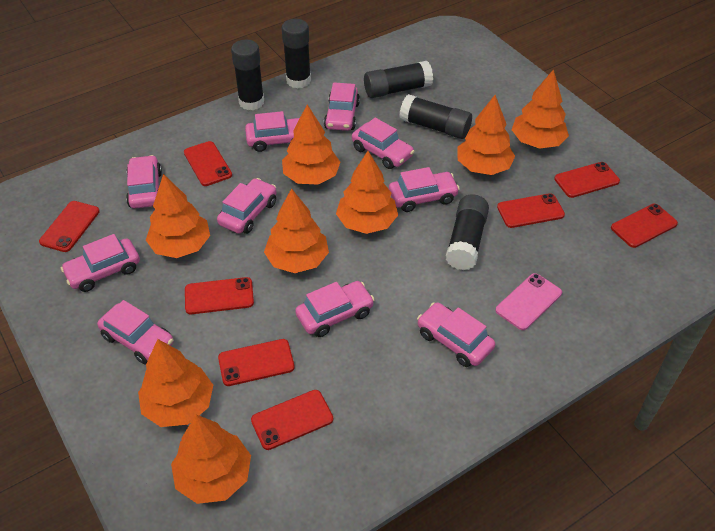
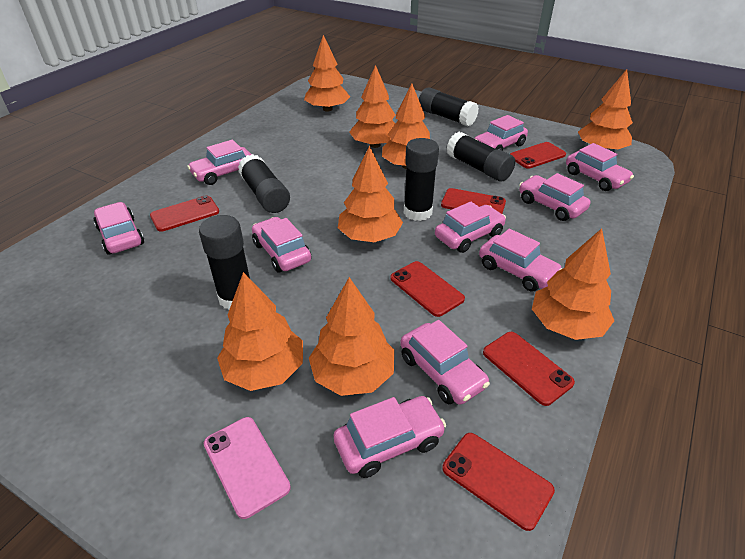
red phone: [39,201,100,252] [184,141,232,186] [185,277,254,314] [218,339,295,386] [251,390,333,450] [497,193,565,228] [554,162,620,198] [611,204,678,248] = 8 -> [150,195,219,232] [390,261,465,317] [441,188,506,214] [442,433,555,531] [483,332,575,406] [510,142,566,169] = 6

